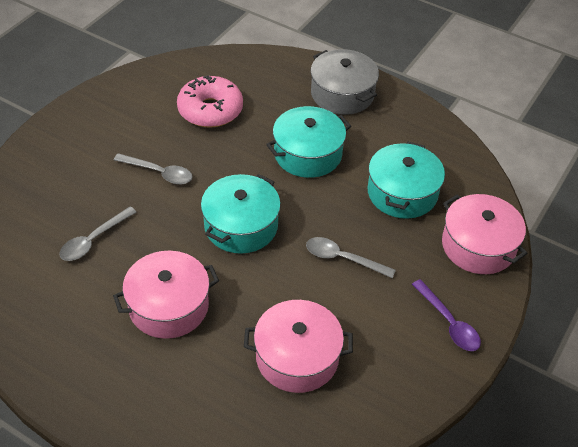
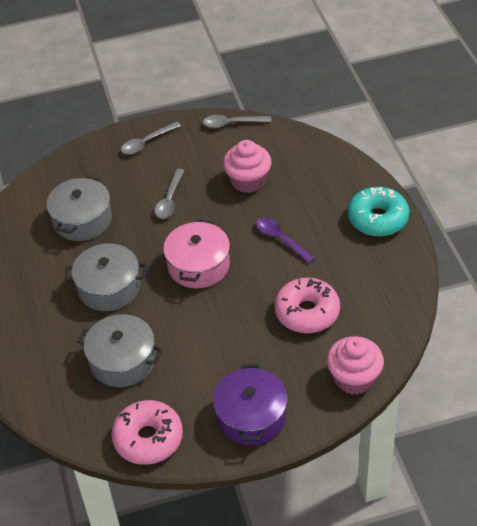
grey pot: [310,49,379,115] = 1 -> [46,176,112,241] [65,243,147,311] [77,314,163,387] = 3
pink cupcake: none = 0 -> [223,140,272,193] [327,336,384,394] = 2
pink donut: [177,75,243,127] = 1 -> [111,400,183,465] [275,278,340,333] = 2
pink pot: [113,251,219,339] [244,300,353,393] [442,194,528,274] = 3 -> [163,219,230,288] = 1
purple pot: none = 0 -> [213,364,288,445] = 1
turquoise donut: none = 0 -> [348,187,410,237] = 1
turquoise pot: [201,174,281,254] [266,106,351,178] [368,142,445,219] = 3 -> none = 0

